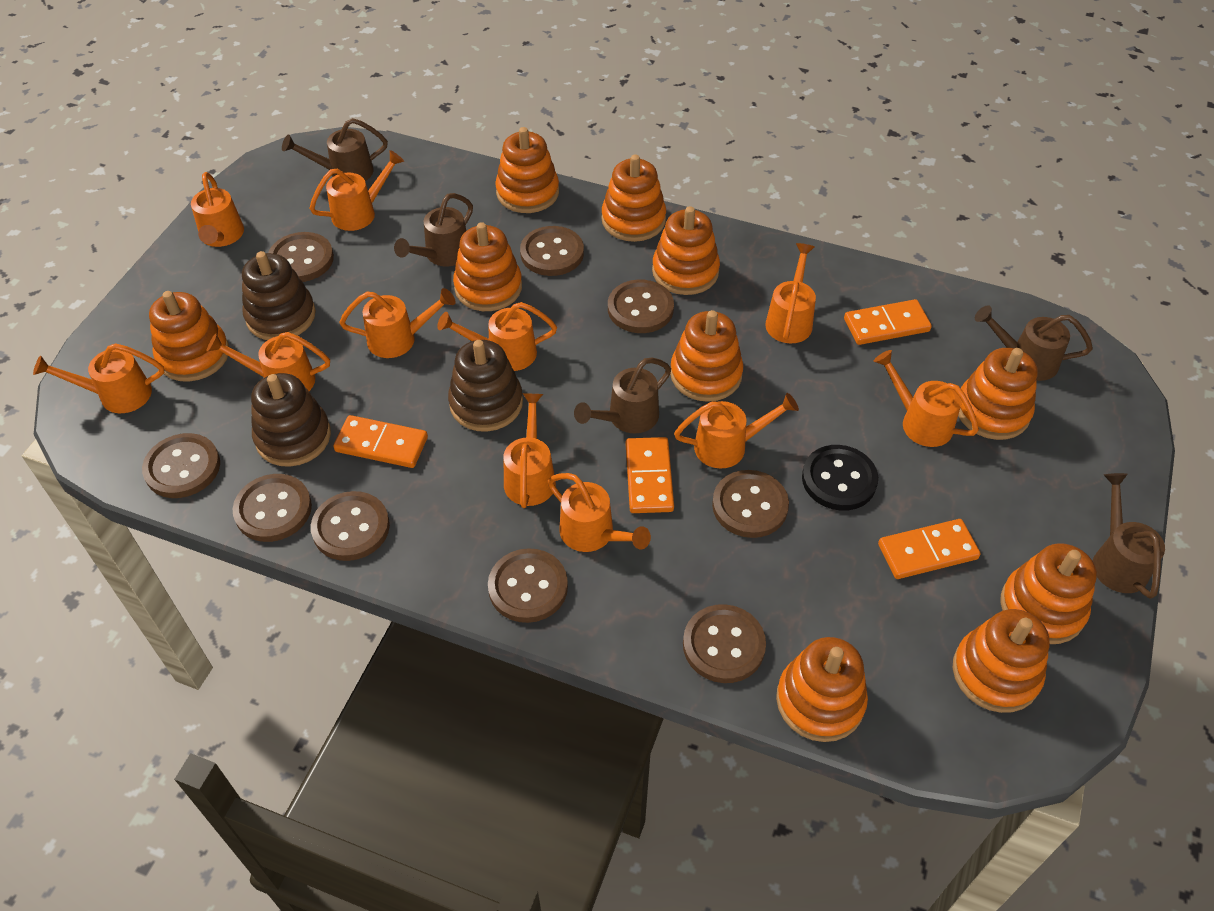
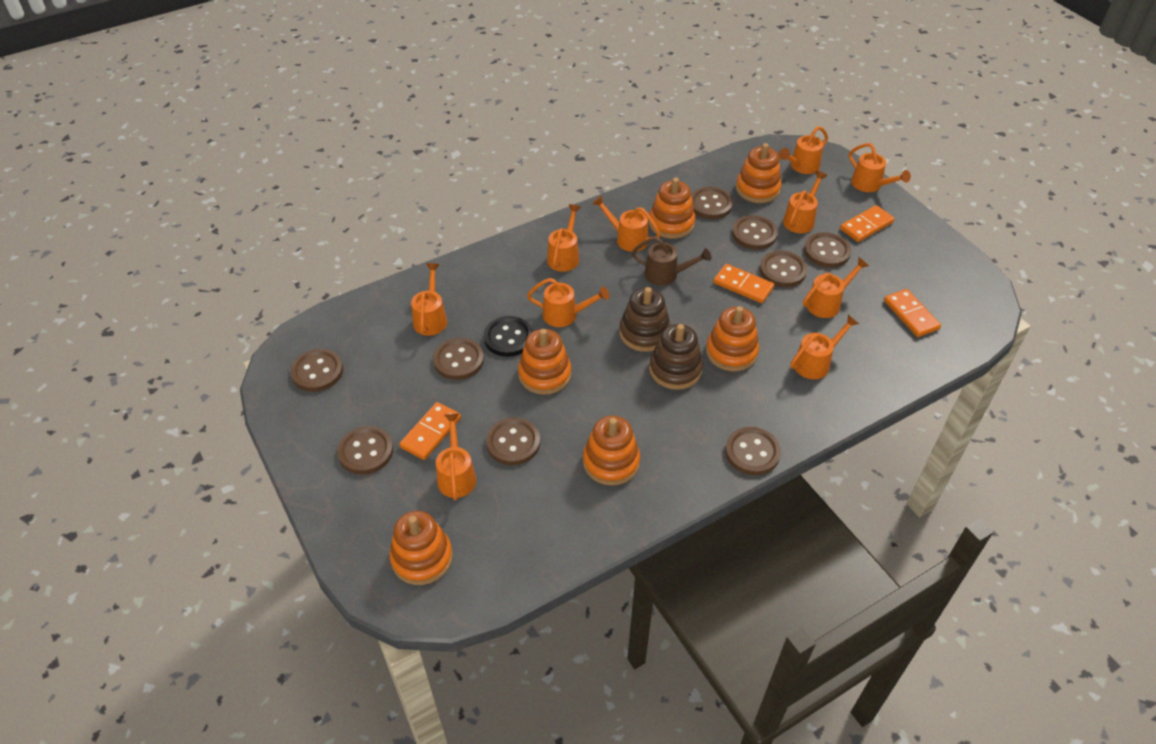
brown stacking toy: [242,251,316,340] [251,373,331,467] [448,340,523,432] = 3 -> [619,287,671,352] [649,324,703,390] = 2
brown watering can: [282,118,388,181] [394,193,473,267] [574,358,671,433] [975,305,1093,381] [1093,473,1165,599] = 5 -> [632,236,711,285] = 1
orange stacking toy: [149,291,229,382] [453,222,522,311] [495,127,559,213] [601,155,666,242] [652,206,720,295] [670,310,743,402] [776,637,868,742] [953,609,1050,713] [958,348,1038,440] [1000,543,1097,644] = 10 -> [390,511,453,585] [518,329,571,395] [583,416,640,486] [649,178,695,239] [706,306,759,371] [736,143,782,203] = 6
orange watering can: [33,343,164,413] [191,172,244,247] [206,332,330,391] [309,150,404,231] [339,288,456,358] [437,302,557,371] [503,393,556,508] [547,473,651,552] [674,393,799,468] [765,243,816,343] [874,350,979,447] = 11 -> [411,263,447,336] [436,413,476,500] [527,278,609,327] [547,204,581,272] [592,195,661,252] [779,126,828,174] [783,171,827,233] [790,315,859,379] [803,258,869,318] [849,143,911,192] = 10

